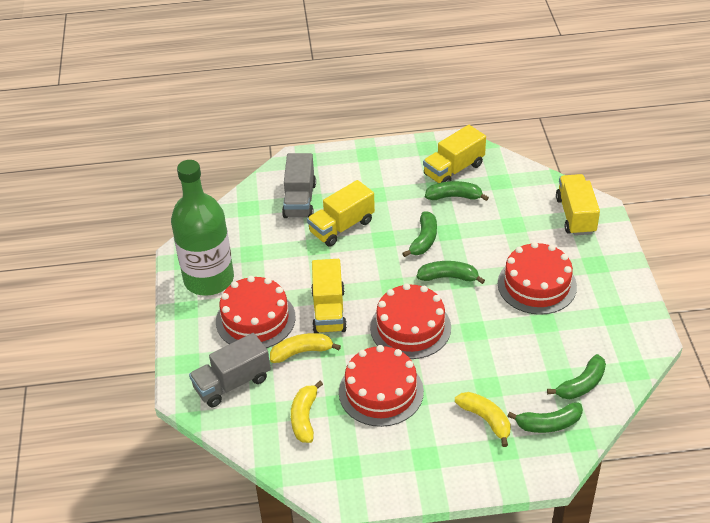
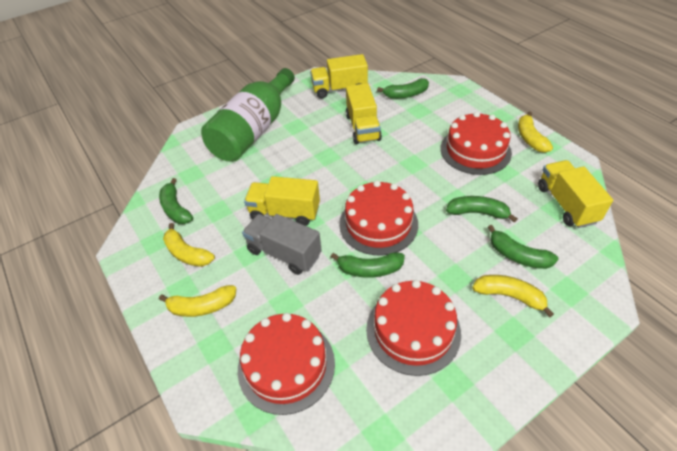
grey truck: [189,333,271,407] [282,153,316,218] = 2 -> [242,214,322,275] = 1
yellow banana: [270,333,341,363] [291,381,323,443] [455,392,511,447] = 3 -> [159,285,236,317] [163,223,215,267] [472,275,554,318] [518,112,553,153] = 4

